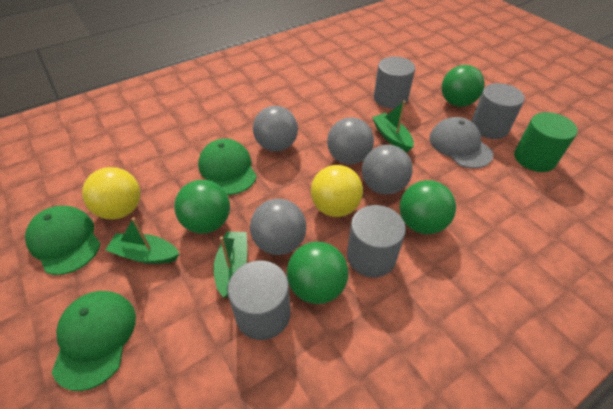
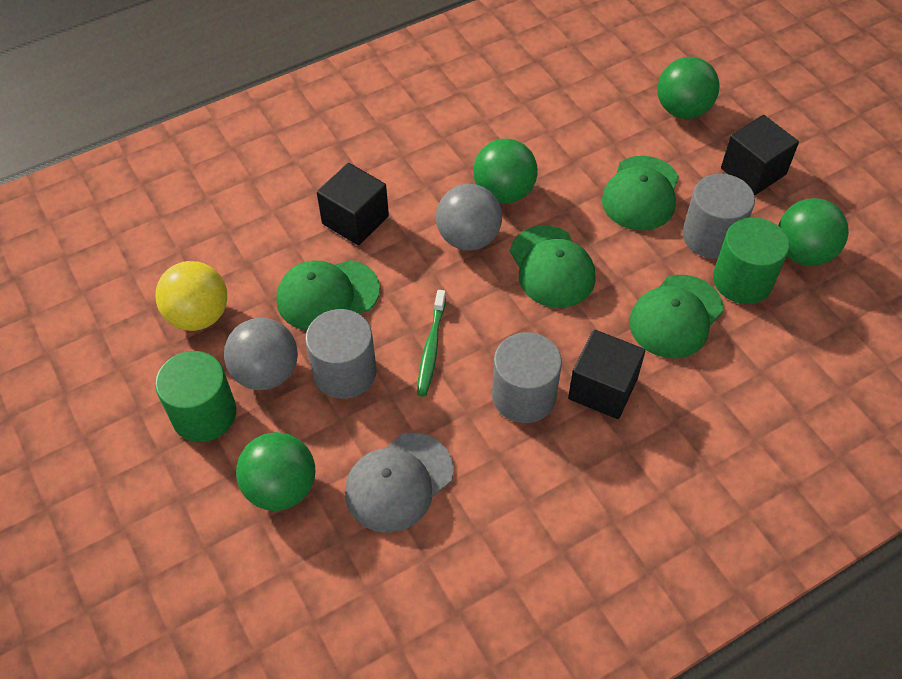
black cube: none = 0 -> [317,163,389,245] [568,330,645,419] [721,115,799,195] = 3
green boat: [106,217,179,264] [213,231,247,297] [372,100,414,152] = 3 -> none = 0
green cap: [25,206,101,275] [52,291,136,391] [198,139,257,195] = 3 -> [276,260,380,330] [510,226,596,308] [602,156,679,231] [629,275,724,358] = 4
green cylinder: [514,112,578,172] = 1 -> [155,351,236,442] [713,217,789,304] = 2
green toothbrush: none = 0 -> [417,290,446,397] = 1
grey ball: [250,199,306,255] [253,106,298,152] [327,117,374,165] [362,145,413,195] = 4 -> [224,318,298,390] [436,184,502,251] = 2
grey cylinder: [227,260,291,340] [347,205,406,277] [374,57,415,108] [471,83,525,139] = 4 -> [305,309,377,399] [492,332,562,423] [682,174,755,258] = 3
yellow ball: [82,167,140,220] [311,165,363,217] = 2 -> [155,261,227,331] = 1

